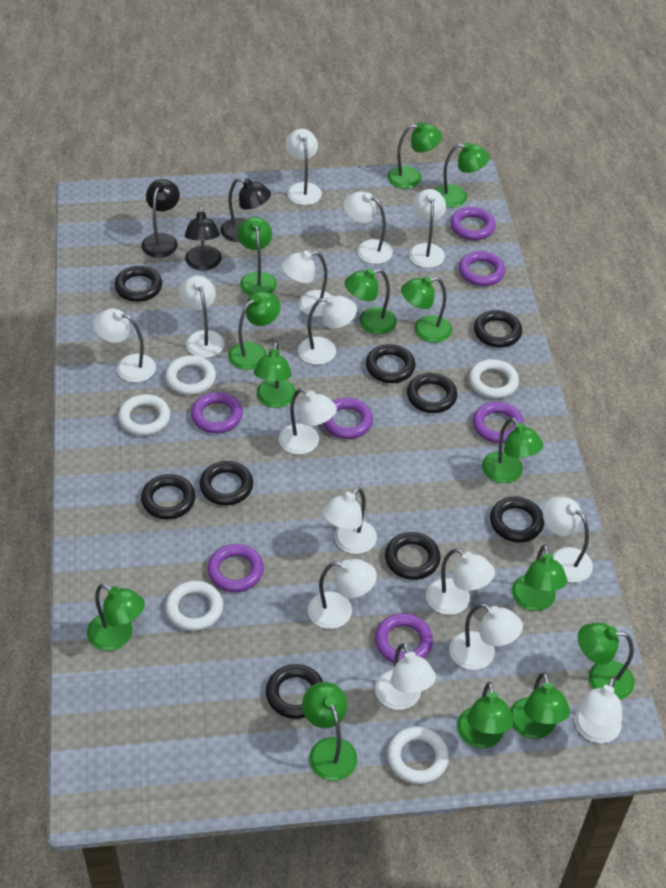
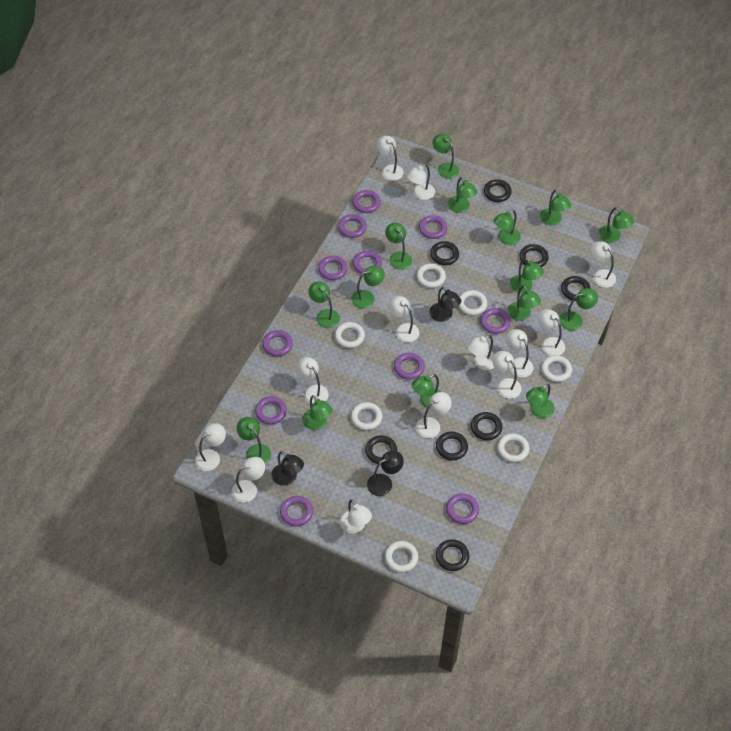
black ring: [114,266,162,302] [141,474,195,519] [200,461,253,505] [266,664,323,719] [366,344,415,383] [385,532,441,580] [407,373,457,413] [474,310,522,348] [490,497,544,542] = 9 -> [365,435,397,464] [430,241,459,265] [436,432,468,460] [436,539,469,571] [471,412,502,440] [484,179,512,202] [519,244,549,267] [561,276,591,301] = 8
green lamp: [87,584,145,651] [228,291,281,370] [237,217,277,296] [253,342,296,408] [302,682,357,781] [344,268,397,334] [387,122,442,189] [401,276,452,343] [435,142,490,207] [457,682,513,749] [482,417,543,483] [510,672,570,739] [512,545,568,611] [578,623,635,699] = 14 -> [236,417,271,464] [302,395,333,430] [308,281,340,328] [351,266,385,309] [385,223,412,270] [412,374,441,407] [433,134,459,179] [448,177,477,213] [493,210,521,245] [508,285,541,321] [510,258,544,293] [526,384,555,418] [540,190,571,225] [559,288,598,331] [598,207,634,243] = 15
purple ring: [191,392,243,434] [207,544,264,592] [323,398,373,439] [375,613,433,663] [450,207,496,240] [459,251,505,286] [473,402,524,443] = 7 -> [255,396,287,424] [262,330,293,357] [280,496,313,526] [318,256,348,280] [338,214,367,238] [352,190,381,213] [353,251,382,274] [394,353,425,380] [419,215,447,239] [446,494,479,524] [480,308,511,334] = 11
white lamp: [93,309,156,383] [179,275,224,358] [279,388,337,455] [281,250,331,317] [285,129,322,205] [298,295,357,365] [308,559,377,629] [322,487,377,554] [344,191,393,264] [375,643,436,710] [409,189,446,268] [426,548,495,615] [449,603,523,670] [543,496,593,583] [575,677,623,743] = 15 -> [195,423,226,471] [231,457,265,503] [296,357,329,404] [340,500,372,533] [376,136,403,181] [389,296,419,343] [406,164,435,200] [416,392,451,438] [467,335,495,370] [492,351,521,399] [506,329,533,377] [538,309,565,356] [591,241,616,288] = 13
white ring: [118,394,170,436] [165,355,216,395] [165,581,223,631] [387,727,449,784] [469,359,519,399] = 5 -> [335,322,365,348] [351,402,382,430] [385,541,418,573] [416,263,446,288] [458,290,487,316] [497,433,530,462] [541,355,572,382] = 7

